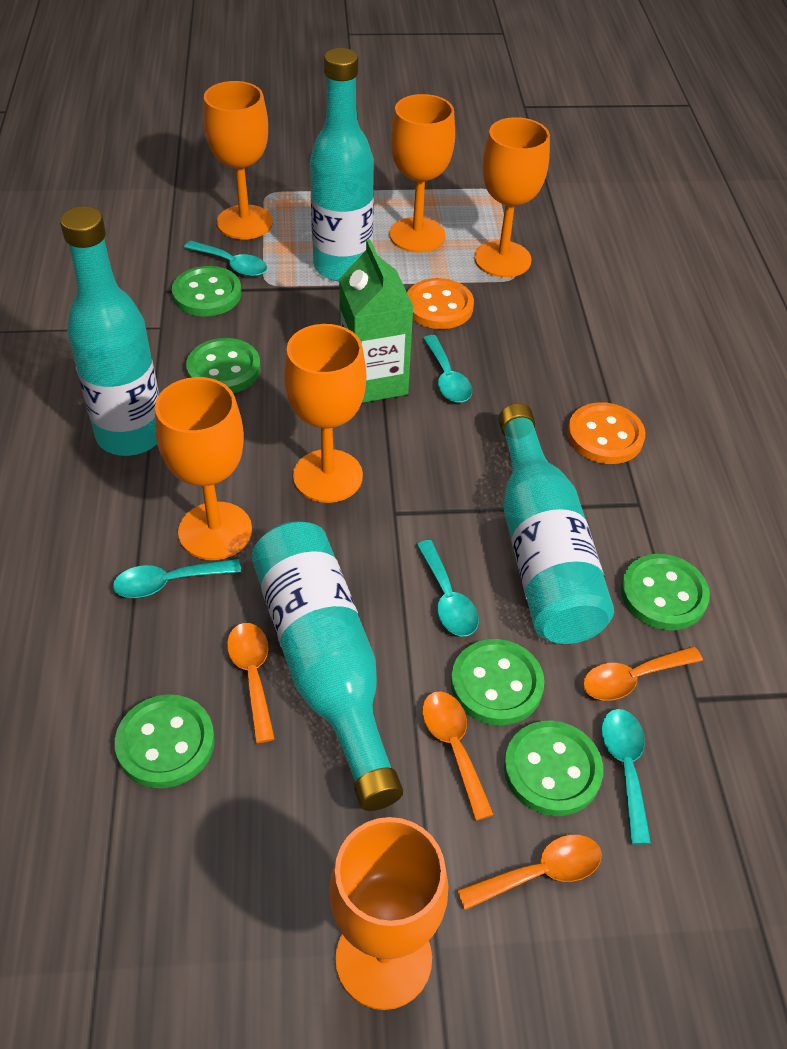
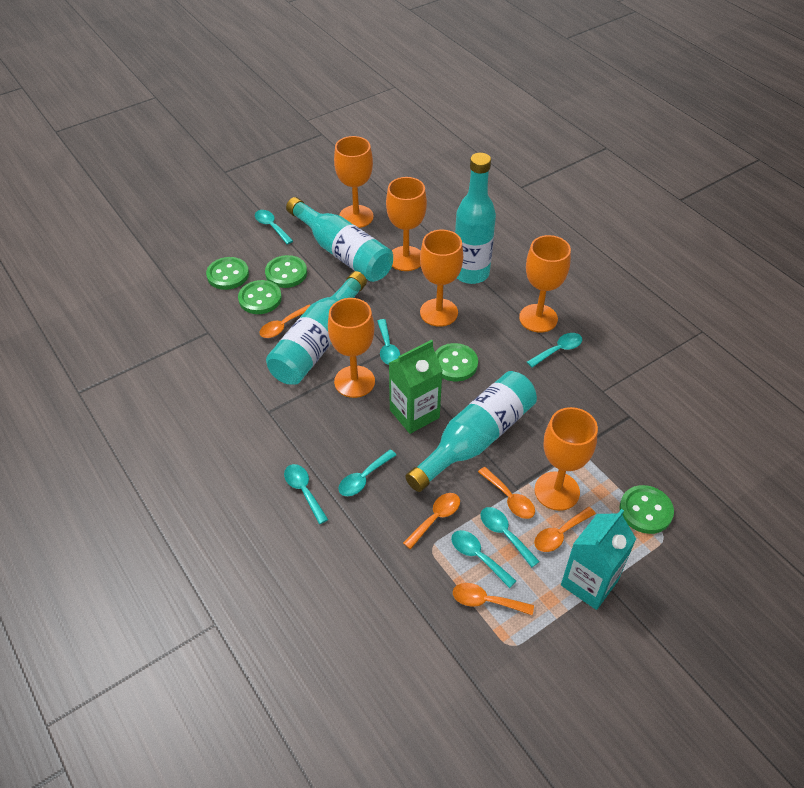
green button: [115,694,215,788] [172,266,241,316] [186,338,261,393] [451,639,544,725] [504,721,603,816] [621,554,710,630] = 6 -> [206,257,249,290] [238,280,282,314] [265,255,307,288] [435,343,478,381] [620,485,674,534] = 5
orange button: [407,278,474,329] [567,402,645,464] = 2 -> none = 0
orange spoon: [227,623,275,743] [422,691,494,821] [457,835,602,910] [583,646,703,701] = 4 -> [260,305,310,338] [403,493,460,549] [453,583,534,615] [478,467,535,519] [534,507,596,552] = 5
turquoise carton: none = 0 -> [561,509,636,610] = 1
turquoise spoon: [113,559,241,598] [184,241,267,277] [416,540,479,637] [423,335,472,403] [601,709,651,845] = 5 -> [255,210,293,245] [284,464,328,524] [338,449,396,496] [377,319,400,365] [451,530,516,588] [480,507,540,567] [527,333,582,368] = 7

